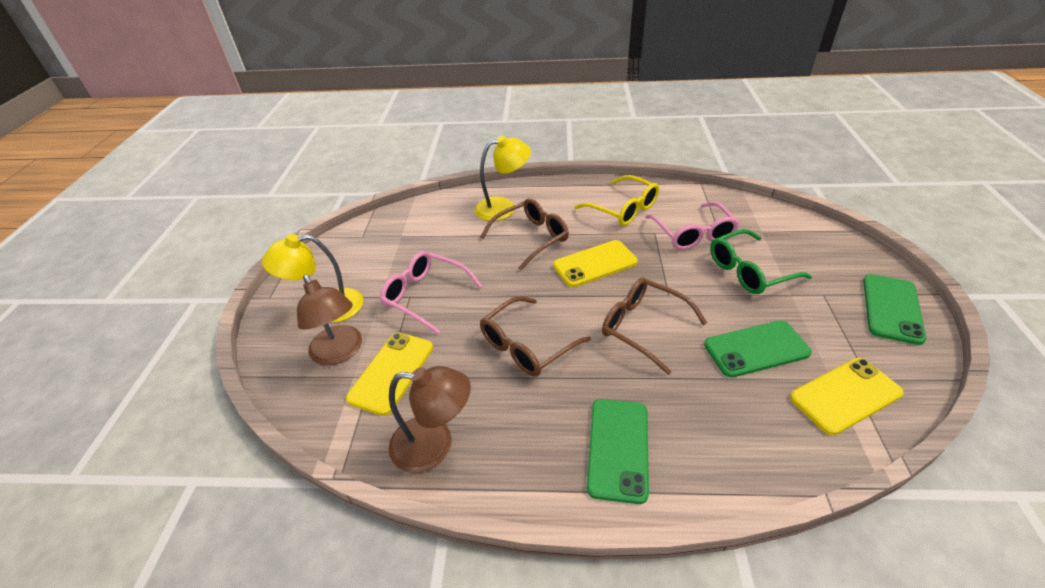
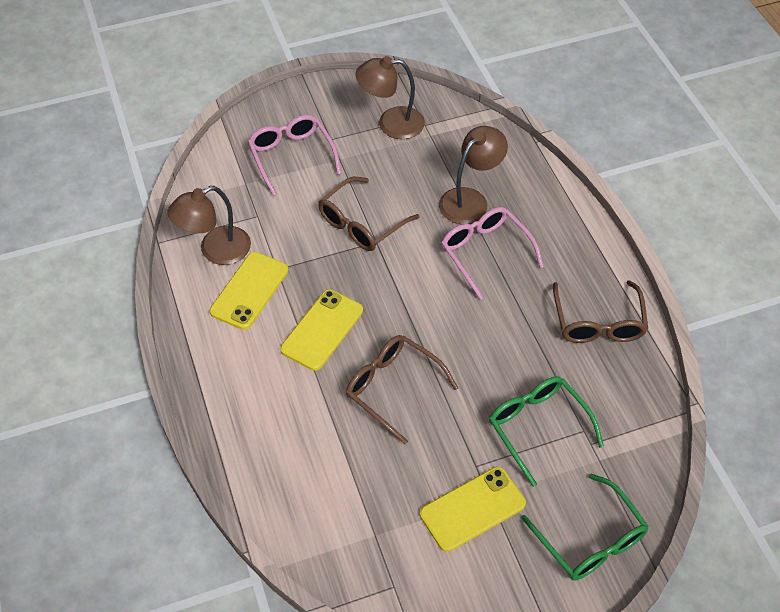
brown lamp: [297,275,362,365] [389,366,471,473] = 2 -> [167,186,251,265] [356,56,425,139] [439,126,508,224] = 3
green glasses: [710,229,812,294] = 1 -> [489,377,604,487] [521,474,649,581] = 2
green phone: [587,399,649,504] [704,320,812,378] [863,274,926,345] = 3 -> none = 0
yellow glasses: [574,175,659,226] = 1 -> none = 0
yellow lamp: [262,234,363,323] [474,135,531,221] = 2 -> none = 0

